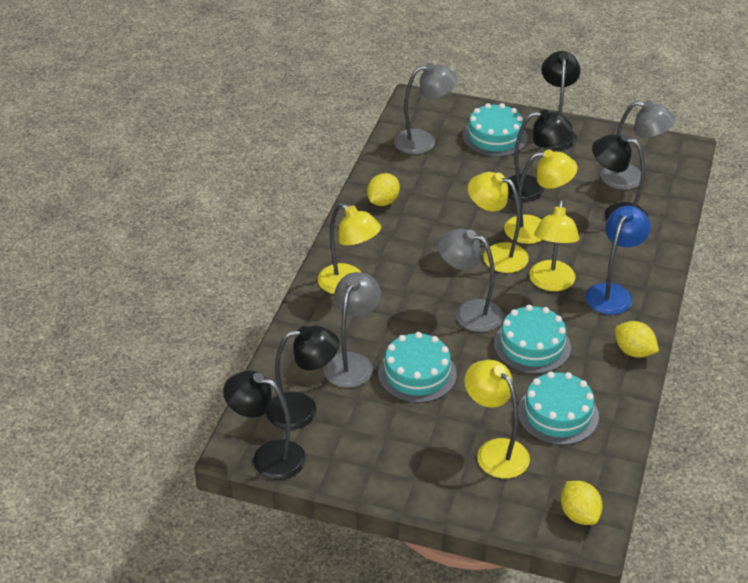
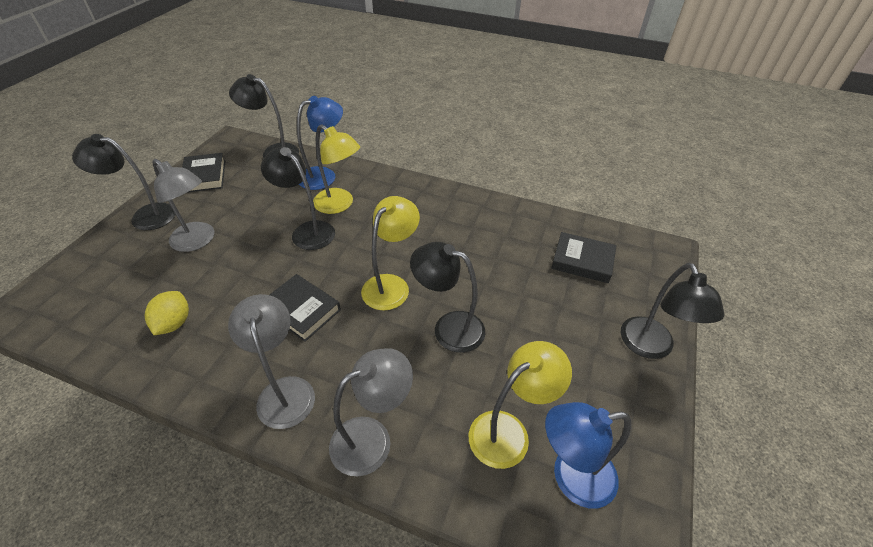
black book: none = 0 -> [182,153,225,193] [270,274,341,342] [551,232,617,283] = 3
blue lamp: [585,206,651,315] = 1 -> [297,96,343,190] [545,402,631,509] = 2
grey lamp: [324,272,381,388] [394,63,457,154] [438,228,503,332] [601,100,675,190] = 4 -> [152,159,214,252] [228,294,315,429] [329,348,413,476] = 3
turquoise cake: [378,332,457,403] [463,103,528,157] [494,305,571,374] [518,371,599,445] = 4 -> none = 0
yellow lamp: [318,203,381,294] [465,360,530,478] [468,172,529,273] [504,150,578,244] [529,200,580,291] = 5 -> [313,124,360,214] [361,196,420,311] [469,341,572,469] = 3
yellow lemon: [367,173,400,206] [561,481,603,525] [614,321,659,358] = 3 -> [145,291,189,335] = 1

